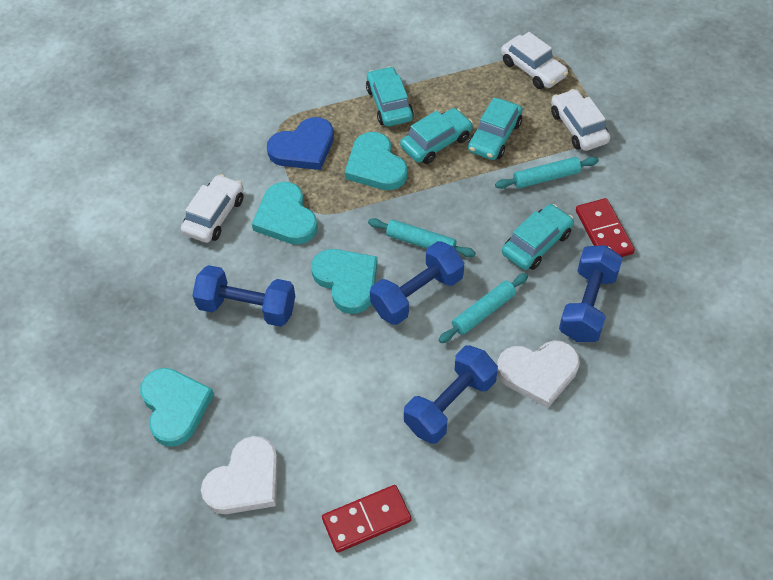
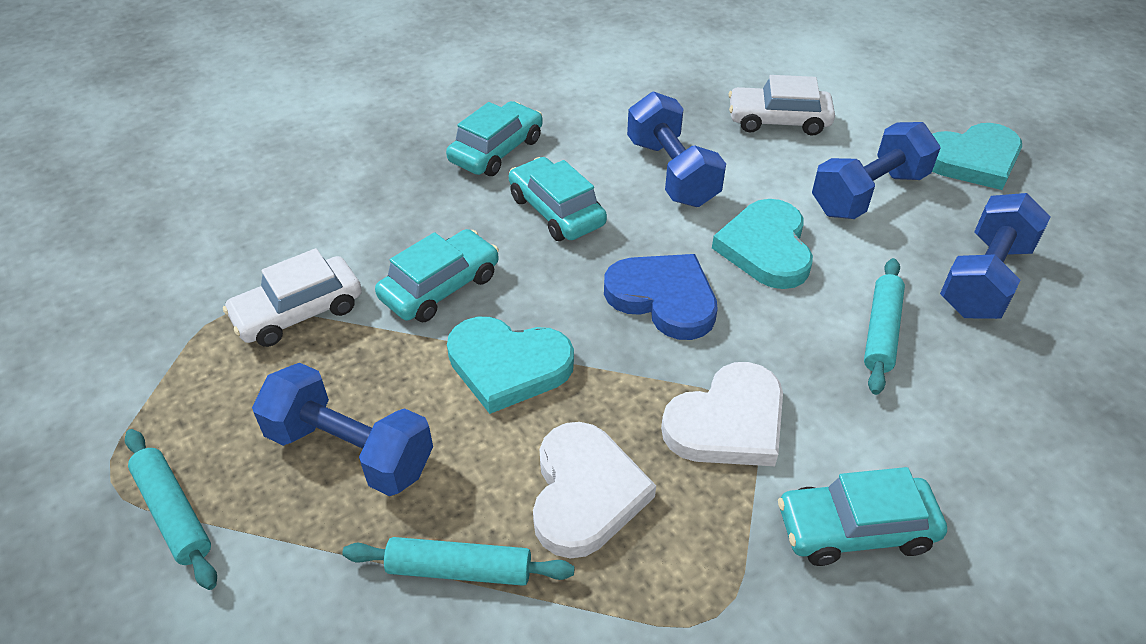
red domino: [322,485,411,553] [576,198,635,257] = 2 -> none = 0
turquoise heart: [140,368,214,447] [252,182,318,245] [311,249,378,314] [345,132,408,190] = 4 -> [447,317,574,414] [712,199,813,289] [932,123,1022,190] = 3
white car: [181,174,244,243] [501,32,568,89] [551,89,610,151] = 3 -> [223,248,362,347] [728,75,835,136] = 2

